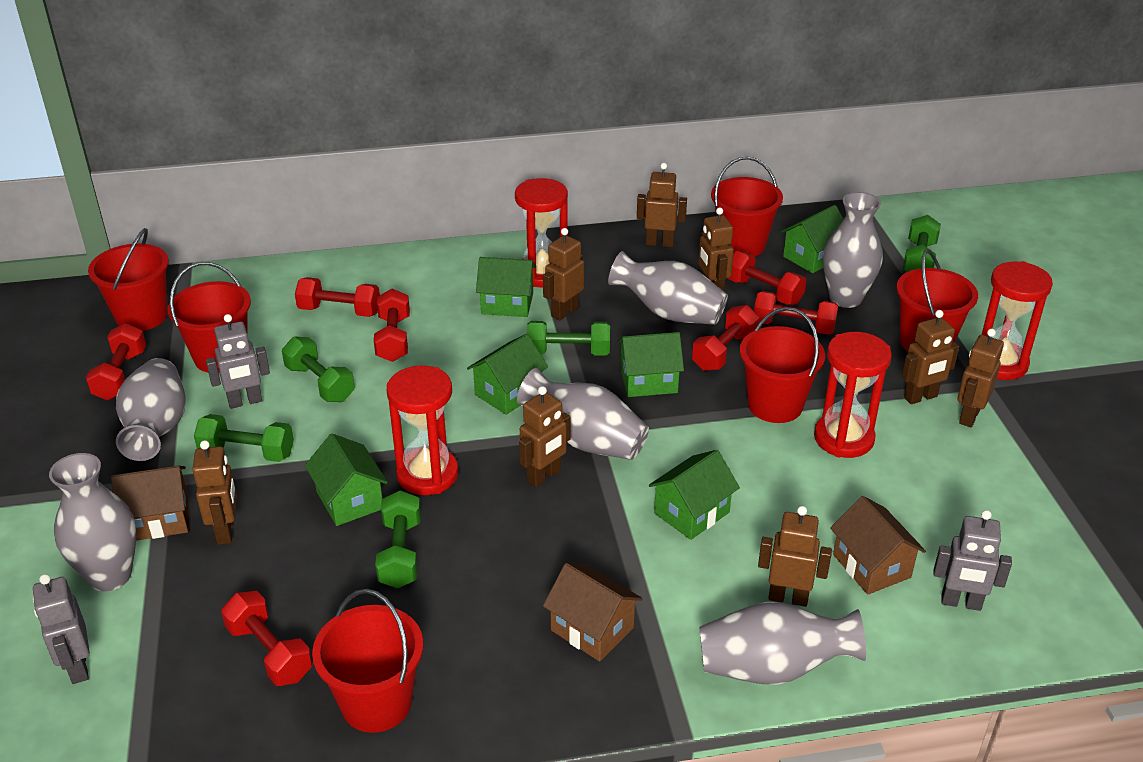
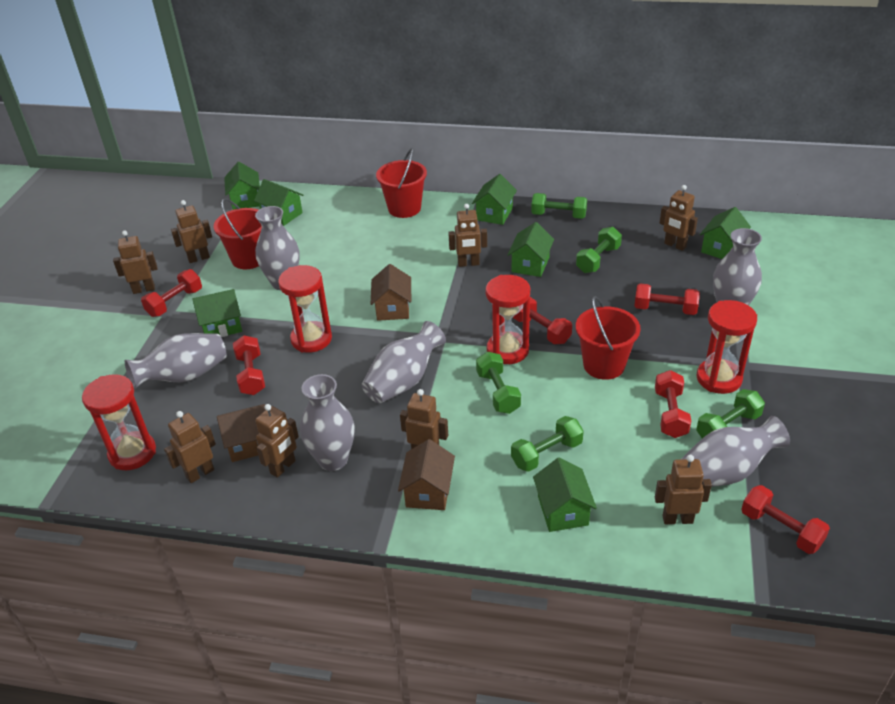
green house: [305,434,388,526] [467,334,548,415] [476,257,536,317] [617,332,684,397] [649,450,740,540] [781,205,843,273] = 6 -> [192,289,242,337] [224,162,260,210] [254,179,303,226] [472,174,517,225] [507,222,554,277] [533,457,597,532] [700,207,751,259] = 7
grey robot: [33,574,90,684] [206,314,270,409] [934,510,1012,611] = 3 -> none = 0
red bucket: [88,228,169,331] [168,262,251,373] [312,589,423,733] [711,156,783,256] [740,307,825,423] [896,249,978,351] = 6 -> [214,198,262,269] [376,148,427,218] [576,296,641,380] = 3
red dumbbell: [86,323,146,400] [221,591,312,686] [295,277,380,317] [374,289,410,362] [692,305,759,371] [727,251,806,305] [754,291,839,335] = 7 -> [141,269,202,317] [233,335,265,395] [513,297,572,344] [634,283,700,315] [655,370,691,438] [741,485,830,554] = 6

